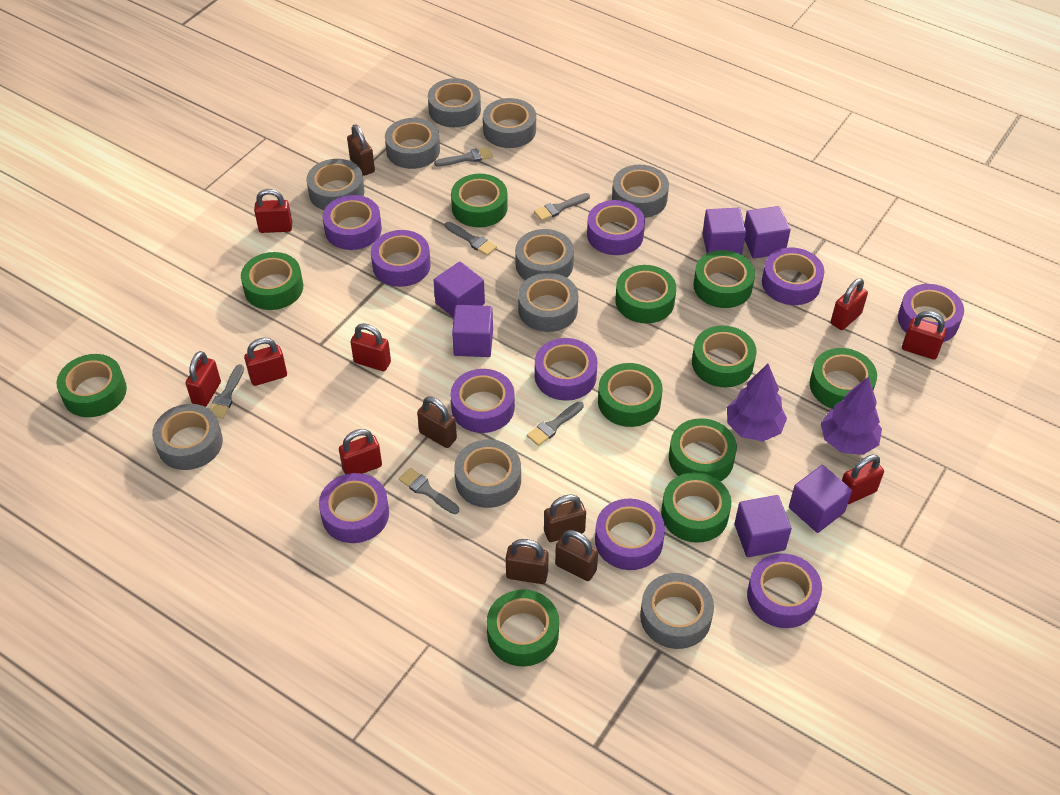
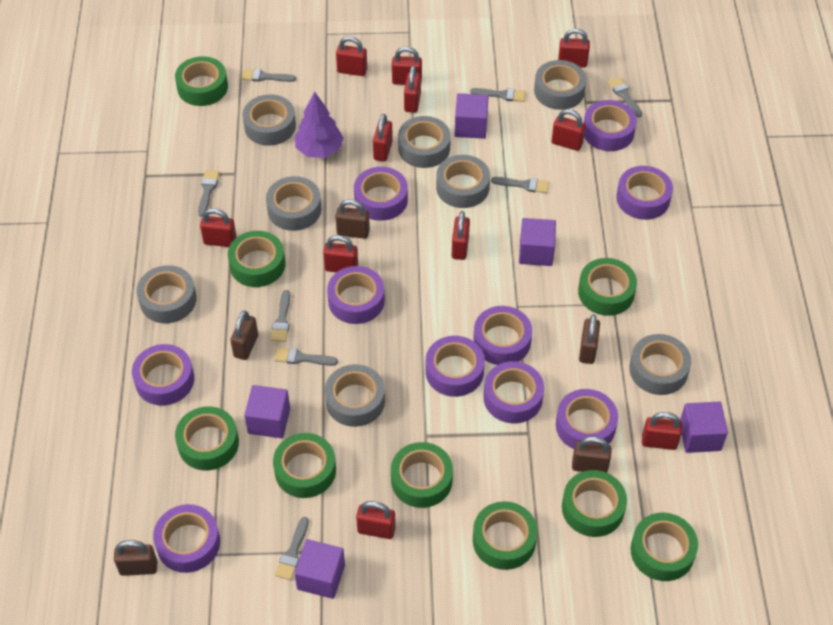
green tape: [57,354,127,417] [241,252,303,310] [451,174,508,228] [487,589,559,667] [598,363,663,427] [615,265,676,323] [661,472,731,543] [669,418,737,482] [692,326,757,387] [693,250,755,308] [810,348,877,409] = 11 -> [175,56,228,106] [175,406,239,470] [228,231,285,287] [273,433,336,498] [391,442,453,508] [473,501,537,570] [562,470,627,537] [578,258,637,316] [630,513,698,581] = 9
grey brush: [210,364,244,419] [399,468,459,514] [434,147,493,167] [445,222,497,256] [527,401,584,446] [534,193,590,221] = 6 -> [198,170,220,216] [241,69,296,82] [271,290,290,342] [274,347,338,365] [275,517,309,580] [470,88,526,102] [491,177,549,193] [608,77,642,117] = 8
grey tape: [152,404,223,470] [307,159,364,210] [385,118,440,169] [428,78,481,127] [454,440,521,508] [483,98,536,148] [515,229,574,280] [518,273,578,332] [612,165,669,218] [640,573,714,649] = 10 -> [136,265,197,323] [242,94,296,146] [266,176,322,231] [325,364,385,427] [398,116,451,168] [436,155,490,208] [534,60,586,110] [629,334,691,395] = 8
purple cube: [434,261,485,318] [452,305,493,357] [702,208,746,255] [734,495,792,557] [744,206,791,259] [789,465,852,533] = 6 -> [244,385,290,438] [294,539,345,599] [455,93,489,139] [519,218,556,266] [680,401,728,453] = 5
purple tree: [727,364,787,441] [820,377,882,455] = 2 -> [295,92,344,158] = 1
red padlock: [185,351,221,407] [244,338,287,386] [254,189,292,233] [339,429,382,474] [351,323,391,371] [831,278,868,330] [842,455,884,504] [902,311,947,359] = 8 -> [200,208,237,247] [323,235,358,272] [336,36,367,76] [356,501,396,539] [373,114,393,162] [392,47,422,85] [404,65,421,113] [452,211,470,260] [552,109,586,151] [558,28,590,67] [642,412,682,450] = 11

